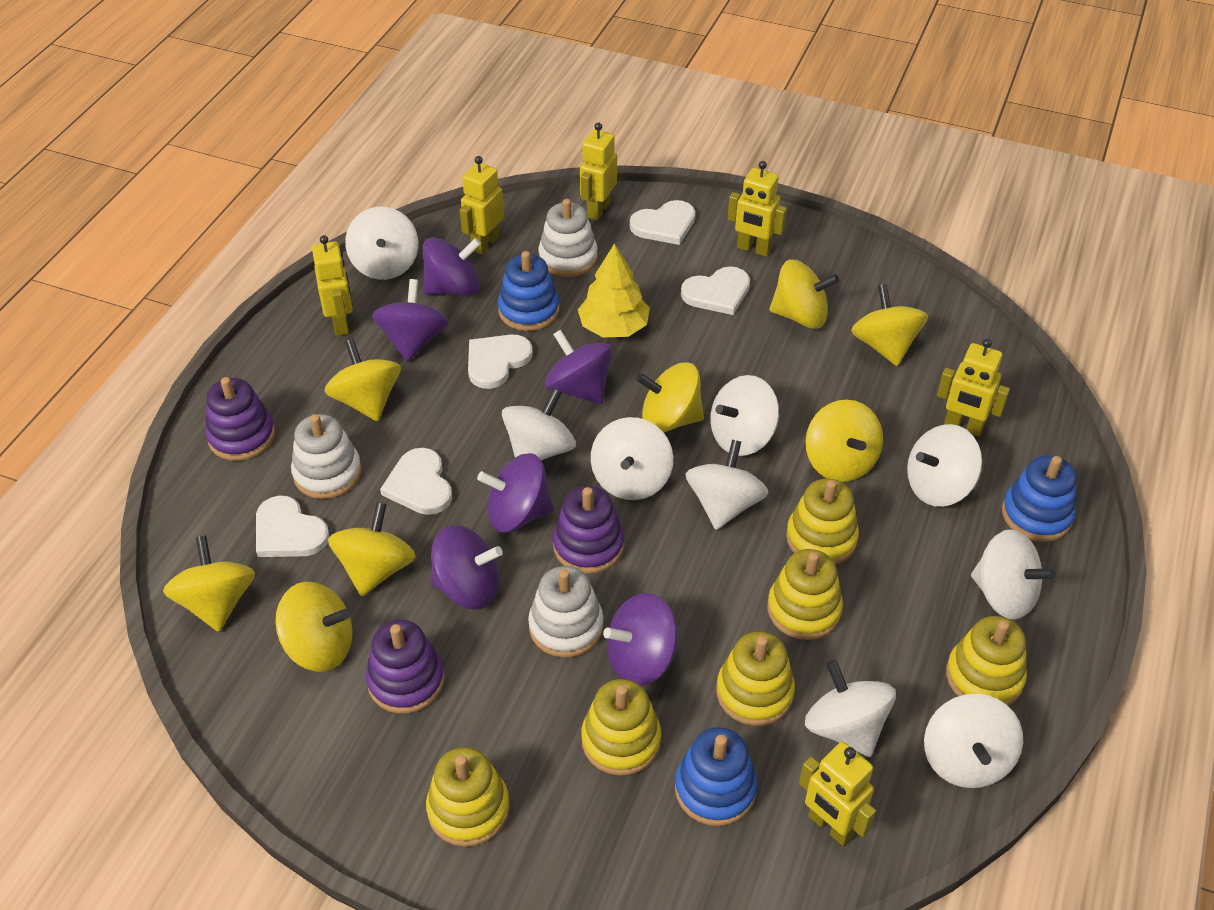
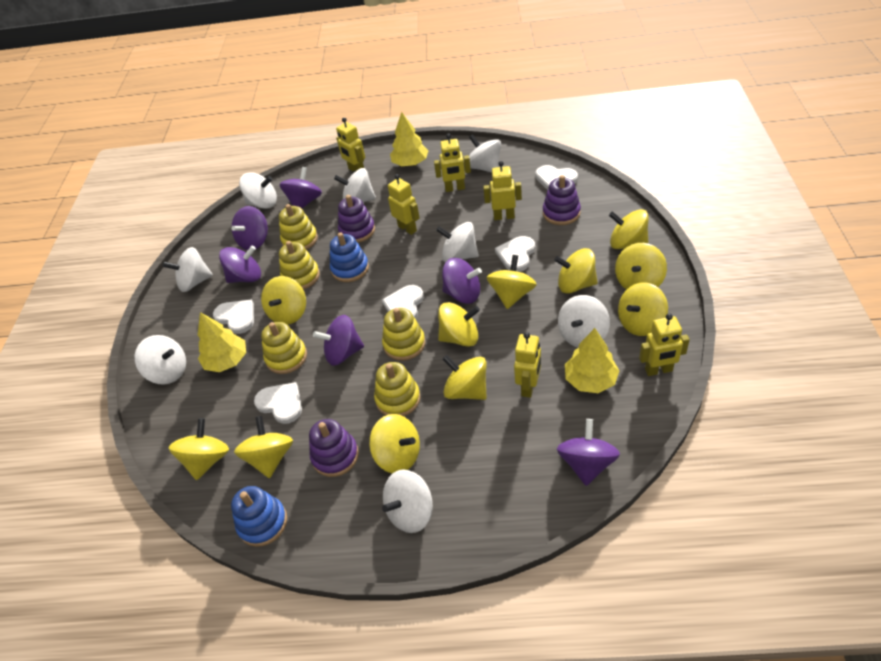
blue stacking toy: [498,251,559,331] [675,727,758,826] [1002,455,1077,542] = 3 -> [231,486,287,547] [330,233,369,282] = 2
white spinning top: [345,207,419,280] [502,388,576,461] [591,417,673,500] [685,440,768,530] [710,375,779,456] [805,660,896,757] [907,424,982,507] [924,694,1023,788] [971,529,1055,620] = 9 -> [135,335,186,385] [163,247,213,292] [239,172,277,209] [334,168,376,202] [382,469,433,533] [436,222,479,262] [469,134,501,172] [558,295,610,348] = 8
white stacking toy: [291,414,362,499] [528,566,604,658] [538,199,598,277] = 3 -> none = 0
yellow spinning top: [163,535,255,632] [275,582,352,672] [325,339,401,421] [328,502,416,596] [636,362,704,433] [769,260,839,329] [806,399,883,482] [851,284,928,366] = 8 -> [169,418,229,480] [234,416,293,478] [261,276,306,325] [369,414,420,473] [438,302,480,347] [443,355,487,400] [487,255,537,309] [554,248,598,294] [609,209,648,249] [615,243,667,290] [618,283,668,336] = 11
yellow stacking toy: [426,747,510,847] [581,679,661,776] [716,631,795,726] [767,549,843,640] [786,479,859,565] [946,616,1027,706] = 6 -> [261,322,307,374] [279,204,318,250] [279,241,320,289] [374,362,420,416] [382,308,425,361] = 5
yellow tree: [578,243,650,337] = 1 -> [198,312,246,372] [390,112,429,166] [565,328,619,393] = 3

